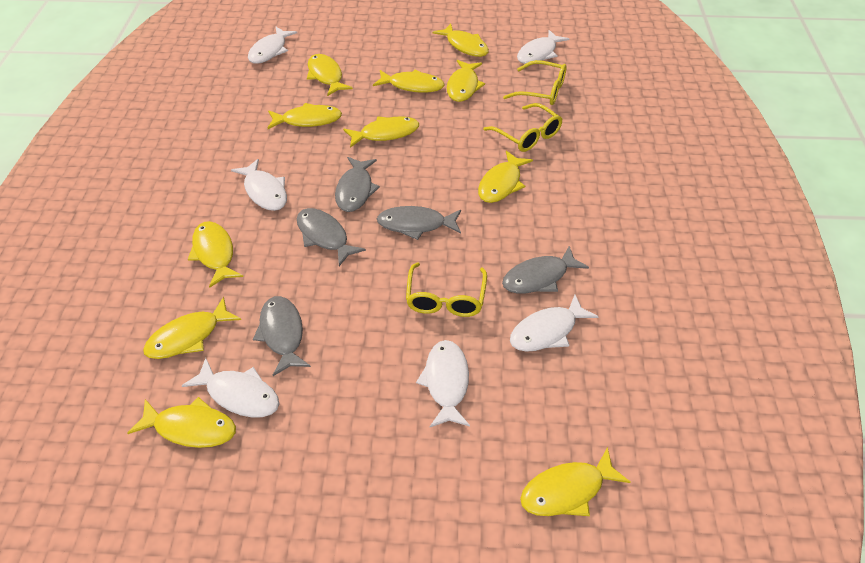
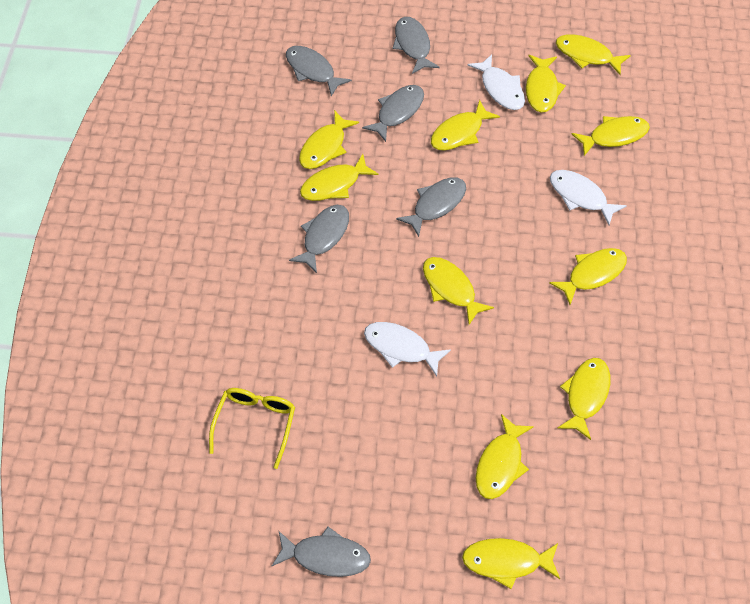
grey fish: [253,296,311,376] [297,208,366,266] [335,157,380,212] [377,206,461,240] [502,246,589,293] = 5 -> [272,527,371,577] [286,46,352,96] [289,205,349,273] [362,85,424,142] [393,17,439,74] [396,177,466,237] = 6
white fish: [182,358,279,418] [231,159,287,211] [248,27,297,64] [416,340,470,427] [510,295,598,352] [517,30,569,64] = 6 -> [364,322,451,376] [467,54,525,110] [550,170,627,225] = 3
yellow glasses: [406,262,487,317] [483,103,562,152] [503,60,567,105] = 3 -> [209,388,295,469] = 1

